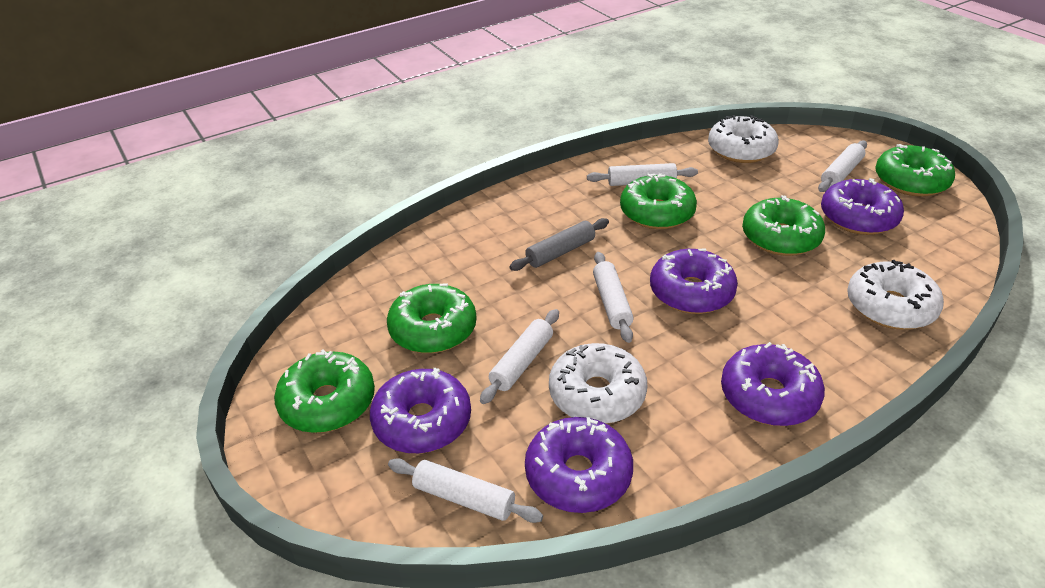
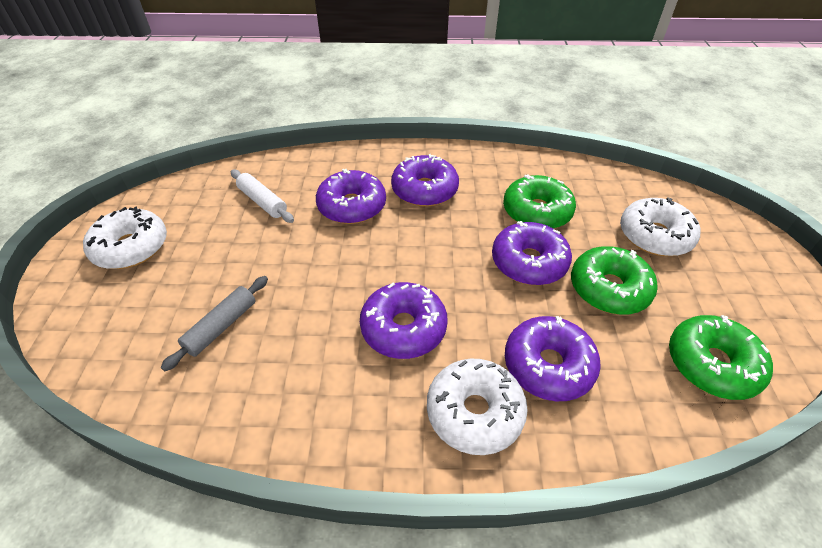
green donut: [274,349,375,433] [387,283,476,353] [620,173,697,229] [742,195,825,256] [875,144,955,197] = 5 -> [503,174,576,229] [571,246,658,315] [669,315,773,400] = 3
white rolling pin: [388,458,543,523] [480,309,559,404] [587,163,698,186] [593,252,634,343] [818,140,867,192] = 5 -> [231,169,294,223] = 1

